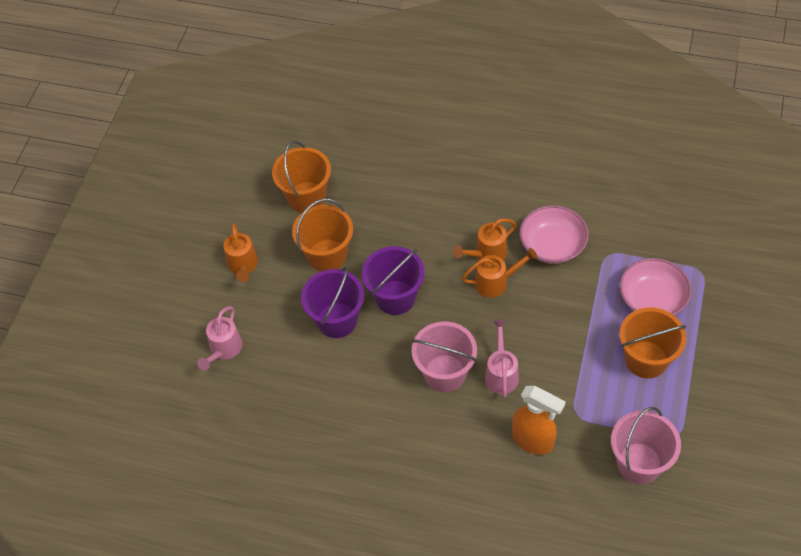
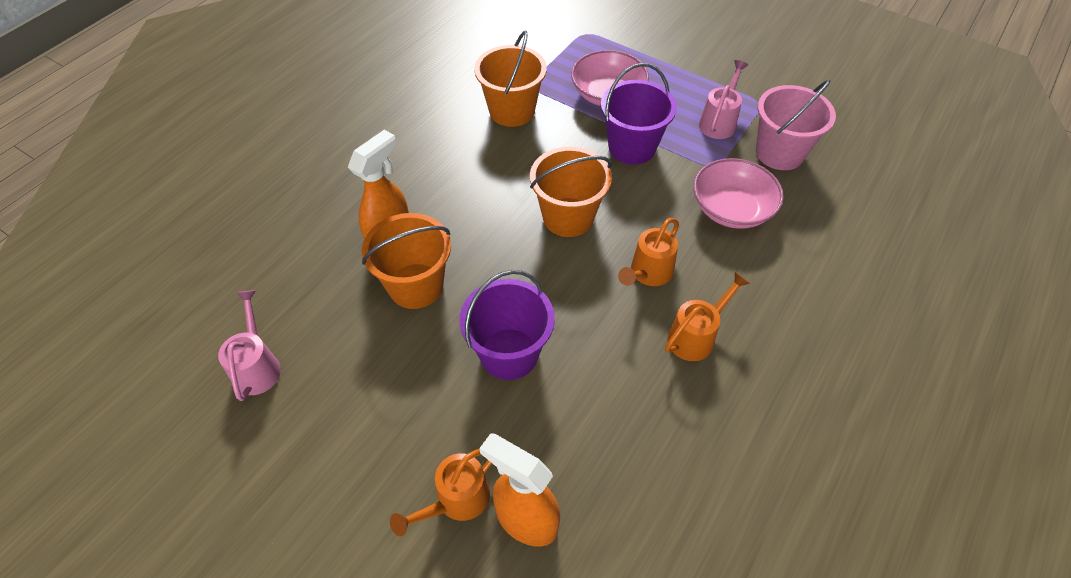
orange spray bottle: [512,386,566,455] = 1 -> [348,130,409,239] [479,433,560,547] = 2
pink bucket: [412,321,477,392] [611,407,681,484] = 2 -> [756,80,836,170] = 1

